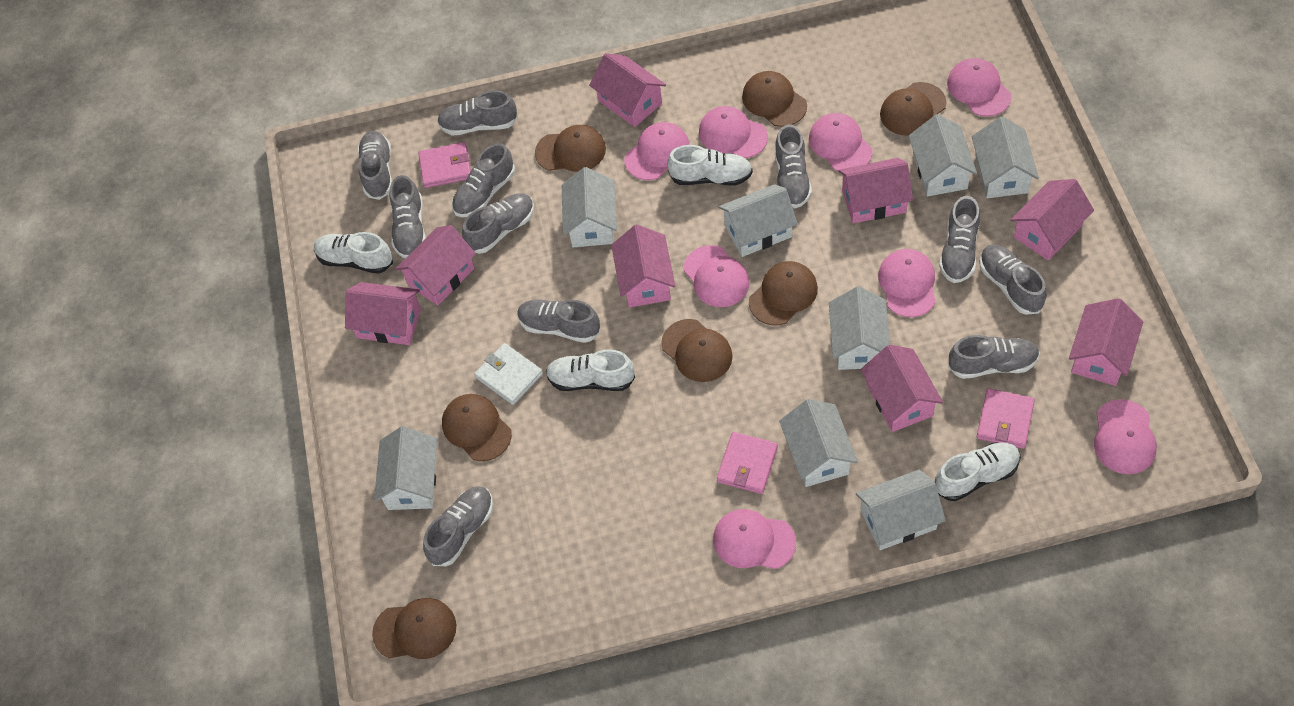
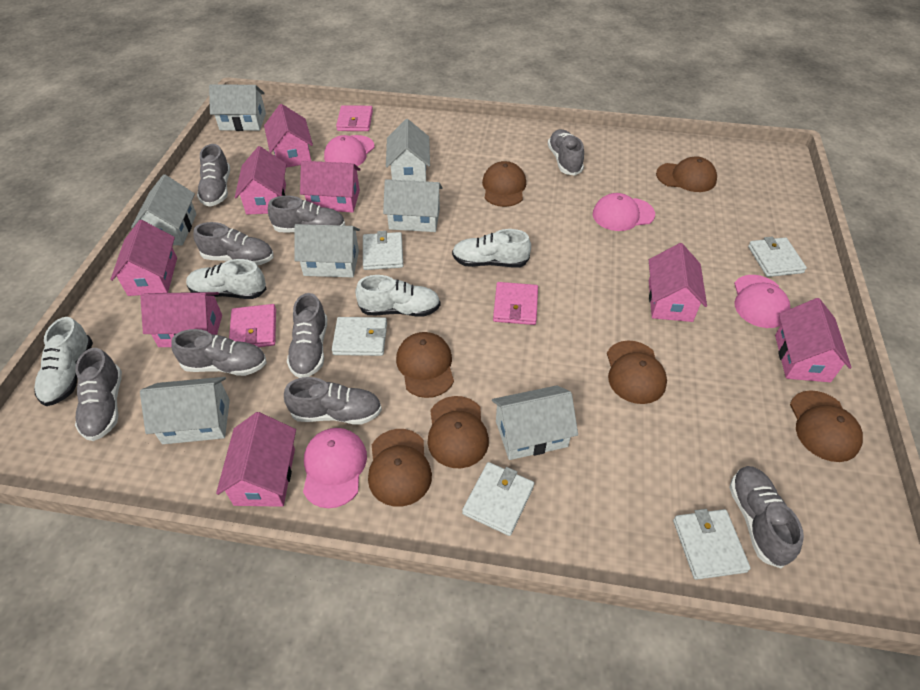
grey shoe: [358,131,392,200] [390,175,426,258] [423,486,493,566] [437,90,518,135] [452,143,515,217] [462,193,534,254] [517,299,600,343] [775,124,812,208] [939,196,980,283] [948,335,1040,379] [979,244,1047,315] = 11 -> [75,348,122,441] [171,329,266,376] [194,222,273,266] [197,144,230,207] [268,195,345,233] [284,377,382,425] [287,293,327,378] [548,129,584,176] [729,466,804,568] = 9
pink cap: [624,122,690,180] [684,245,750,307] [699,106,768,158] [713,509,796,569] [809,113,873,171] [878,249,936,317] [947,58,1011,116] [1094,399,1157,474] = 8 -> [303,428,367,508] [324,135,375,166] [593,193,655,231] [734,275,790,328] = 4
white house: [374,426,437,510] [562,167,617,247] [718,184,798,257] [779,399,858,487] [829,286,890,370] [856,469,946,550] [909,114,977,197] [972,116,1039,198] = 8 -> [131,174,196,245] [140,377,230,444] [209,84,266,131] [294,224,360,277] [383,179,442,232] [386,119,430,181] [492,385,578,460] = 7
white wallet: [474,343,543,405] = 1 -> [332,317,387,356] [363,231,403,270] [462,462,534,536] [673,509,751,580] [748,237,807,277] = 5

